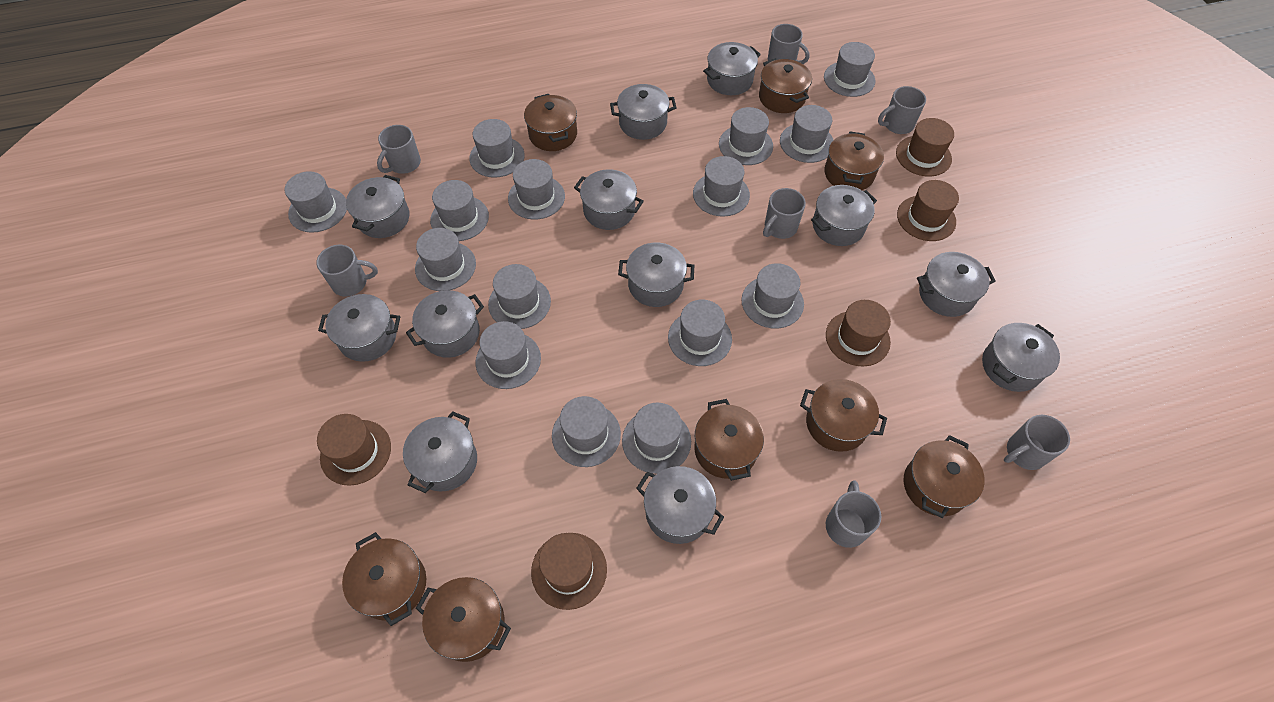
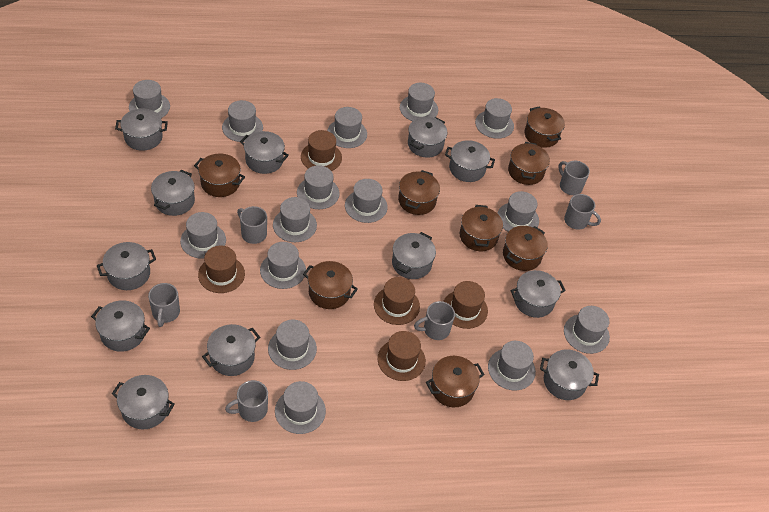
grey mug: [316,245,378,297] [377,125,421,174] [763,188,806,239] [768,24,809,64] [826,480,881,548] [878,86,926,134] [1004,415,1070,470] = 7 -> [148,283,180,327] [225,380,268,422] [237,206,267,244] [414,301,455,340] [558,161,590,195] [564,194,601,230] = 6

